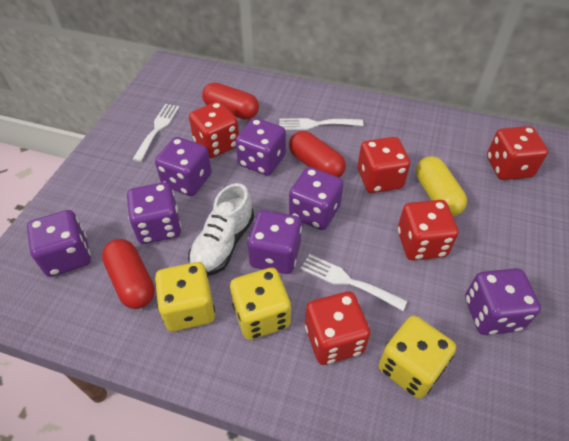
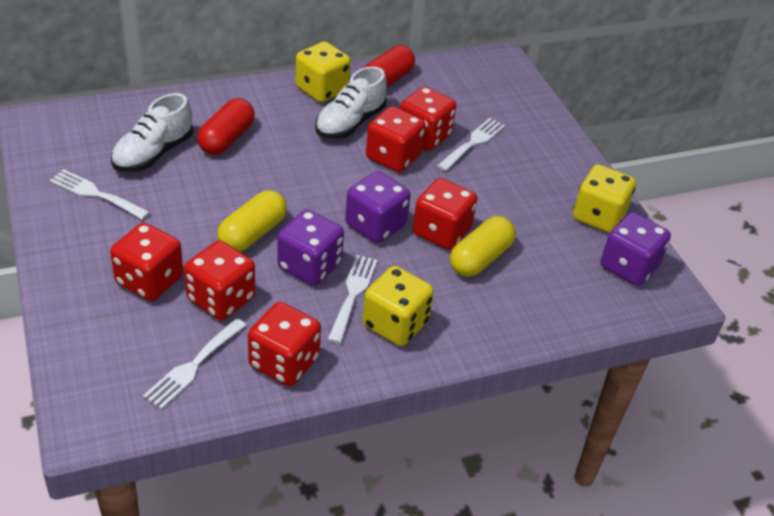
purple dice: [27,210,91,277] [127,182,181,244] [155,137,211,196] [235,118,286,176] [247,210,302,274] [289,167,344,230] [465,268,541,335] = 7 -> [277,209,344,286] [345,171,410,243] [600,212,671,286] = 3
red capsule: [102,239,155,309] [202,82,259,120] [289,131,346,178] = 3 -> [197,98,255,155] [363,45,415,88] = 2
red dice: [189,101,239,158] [305,291,371,365] [358,137,410,193] [397,200,459,261] [487,126,548,180] = 5 -> [110,223,183,301] [184,240,255,320] [248,302,321,386] [366,106,426,172] [400,86,456,151] [413,178,477,250] = 6
white fork: [132,104,180,162] [279,118,364,130] [301,254,407,311] = 3 -> [50,169,150,220] [143,318,247,410] [327,255,378,344] [437,118,505,171] = 4
white shoe: [188,183,254,276] = 1 -> [111,93,194,172] [315,67,387,139] = 2
yellow capsule: [416,156,467,216] = 1 -> [217,190,287,252] [450,216,516,277] = 2

